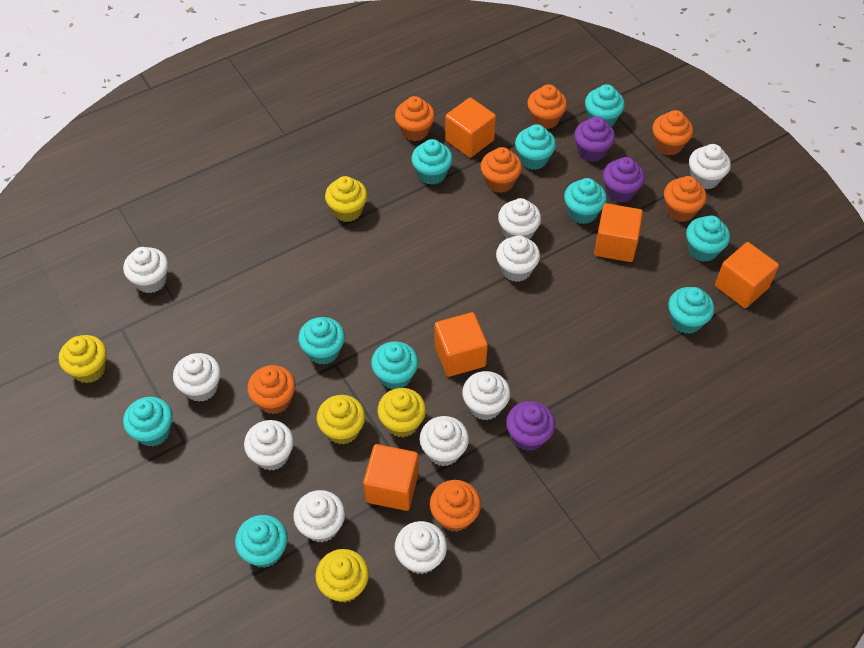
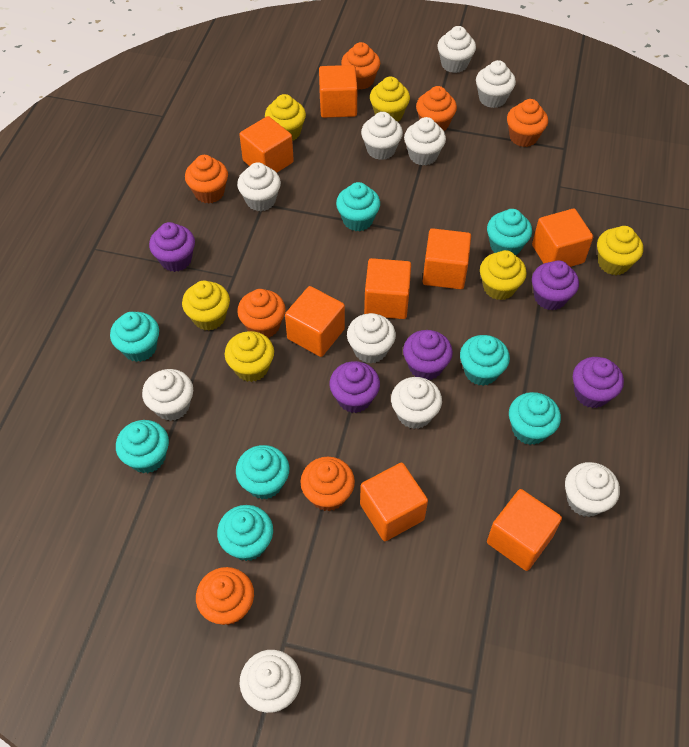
orange cube: [363,444,419,511] [434,312,488,377] [445,97,496,158] [594,203,643,262] [715,242,779,308] = 5 -> [239,116,294,173] [285,286,345,357] [319,65,357,118] [360,463,428,541] [364,258,411,319] [423,228,471,289] [487,489,562,571] [532,209,593,267] = 8
purple cupcake: [506,401,555,451] [574,116,615,162] [603,157,645,203] = 3 -> [149,222,195,272] [330,361,380,413] [403,330,453,380] [532,260,579,310] [573,357,624,408] = 5
turquoise cupcake: [123,397,173,447] [235,515,288,568] [298,317,345,365] [371,341,418,389] [411,139,453,185] [515,124,556,170] [564,178,607,224] [585,84,625,126] [668,287,714,334] [686,215,730,262] = 10 -> [110,312,159,362] [116,420,169,473] [217,505,273,561] [236,445,289,499] [336,182,380,231] [460,335,510,386] [487,209,532,255] [509,392,561,445] = 8
yellow cupcake: [59,335,107,383] [315,549,369,603] [317,395,365,445] [325,176,367,222] [377,388,426,437] = 5 -> [182,280,230,331] [225,331,274,382] [265,94,306,141] [370,77,410,122] [480,250,527,300] [597,226,643,275] = 6

